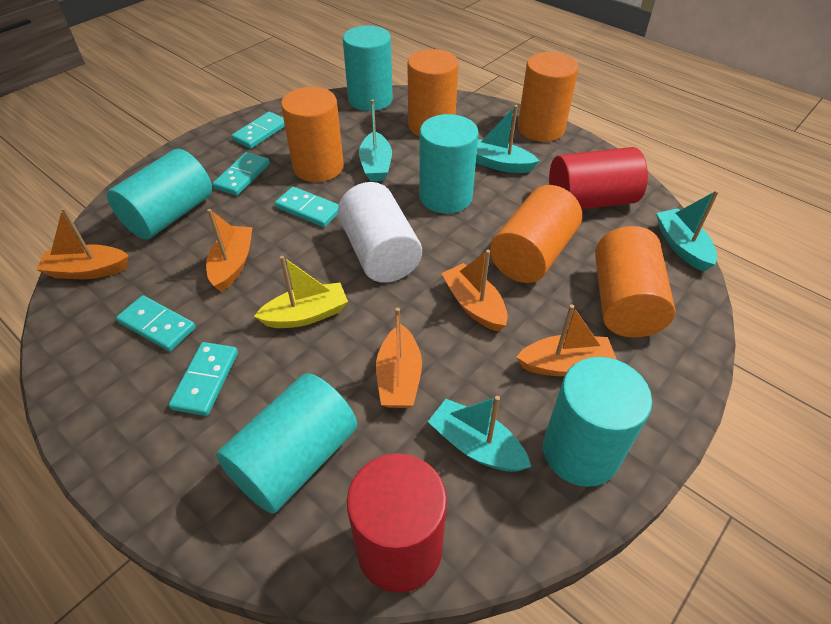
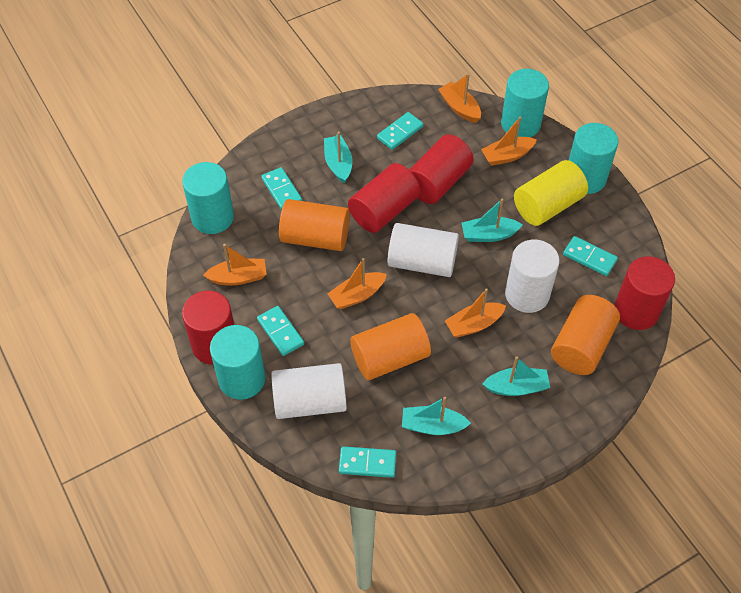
orange cylinder: [281,87,344,182] [408,49,459,136] [490,185,582,283] [518,52,579,142] [595,226,675,338] = 5 -> [279,199,350,251] [350,313,431,380] [551,295,620,375] = 3
red cylinder: [347,453,447,593] [549,147,648,209] = 2 -> [182,291,234,365] [348,163,420,233] [410,134,474,204] [614,256,675,330] = 4
turquoise cylinder: [107,149,212,239] [216,373,357,514] [343,26,393,111] [419,114,479,214] [543,357,652,487] = 5 -> [182,162,234,234] [210,325,265,400] [501,69,549,137] [569,123,618,194] = 4
white cylinder: [338,182,422,283] = 1 -> [271,363,347,419] [387,223,459,277] [505,240,560,313] = 3
yellow boat: [254,256,348,328] = 1 -> none = 0
yellow cylinder: none = 0 -> [514,160,588,226] = 1

